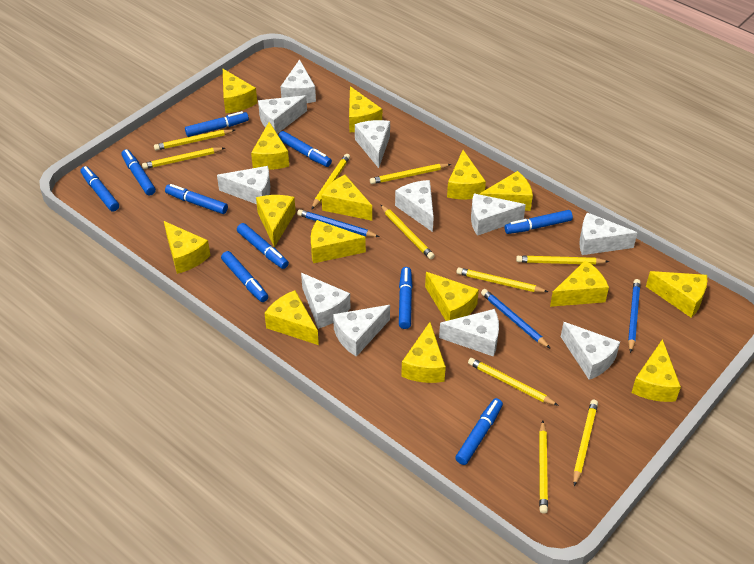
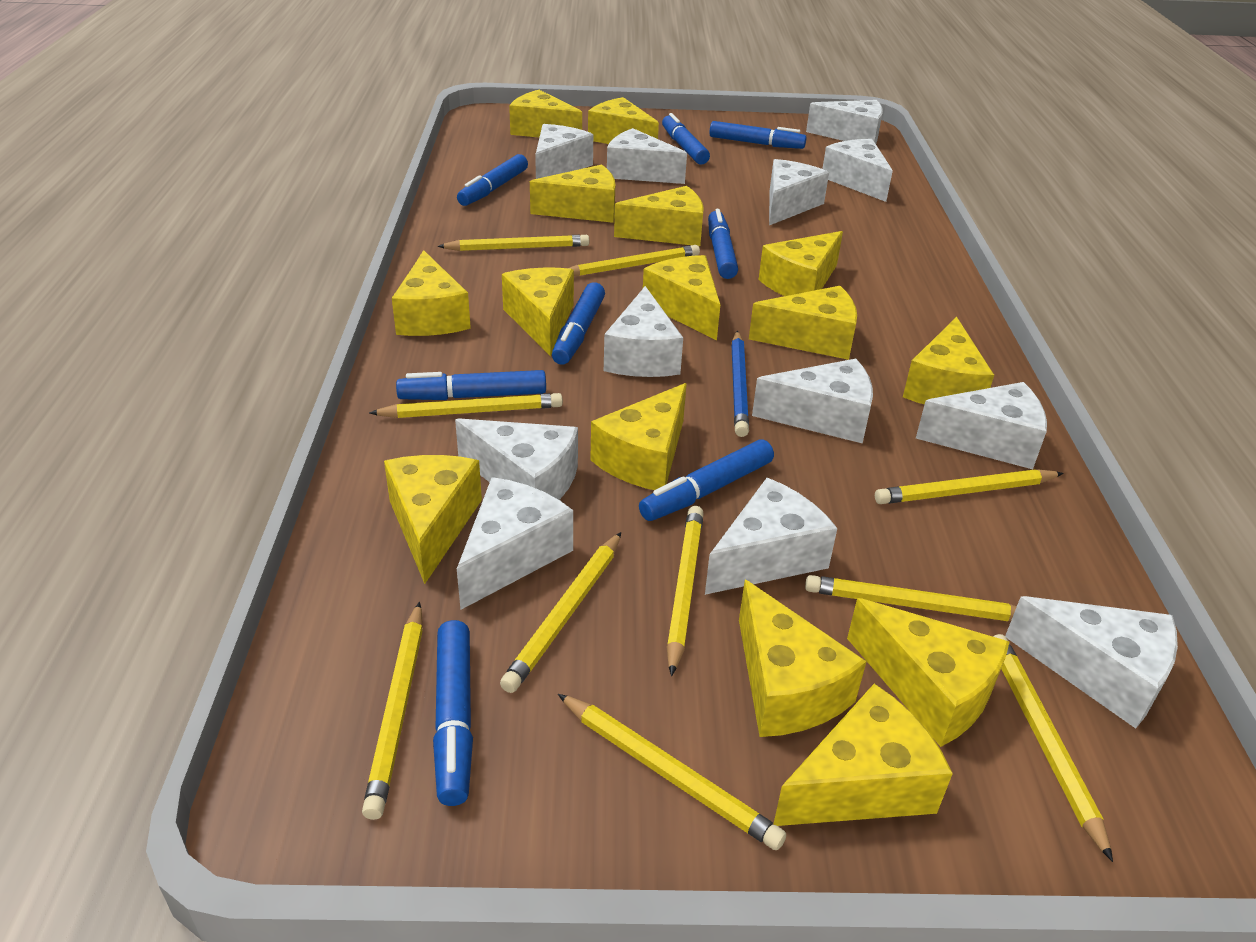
blue marker: [81,166,119,212] [121,149,156,195] [165,184,228,214] [185,111,249,137] [221,251,268,302] [237,223,289,269] [278,131,332,167] [399,267,413,329] [455,398,503,465] [505,210,573,234] = 10 -> [396,370,546,400] [433,620,473,806] [457,154,528,206] [552,282,605,365] [639,439,774,521] [662,113,710,165] [708,209,738,279] [709,121,807,149] = 8
blue pencil: [297,209,379,237] [481,289,551,349] [628,279,641,353] = 3 -> [731,331,749,437] = 1
white cheese: [217,166,270,204] [258,95,307,134] [280,59,316,103] [301,273,351,329] [333,305,390,357] [355,120,390,168] [395,180,434,232] [439,309,499,357] [471,193,526,236] [561,322,620,380] [579,212,638,255] = 11 -> [455,418,578,500] [457,477,573,610] [535,124,593,179] [604,286,683,377] [607,128,687,184] [705,478,837,595] [752,359,873,444] [769,159,829,225] [806,100,883,144] [822,139,893,202] [916,382,1047,469] [1005,596,1178,728] = 12

